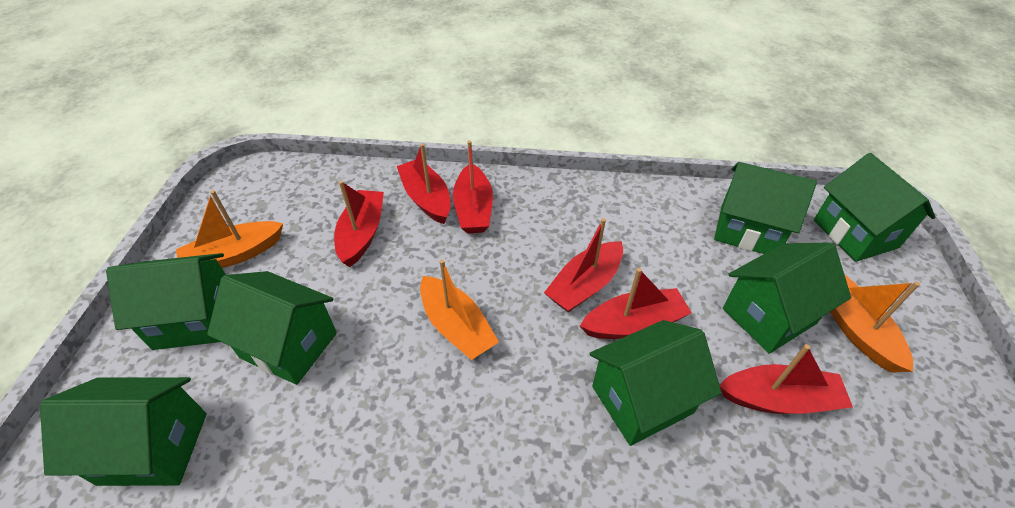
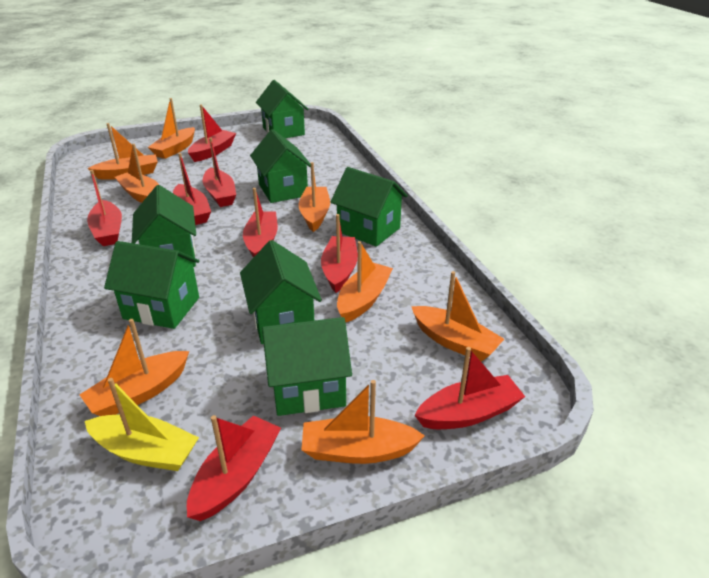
orange boat: [176,190,283,268] [420,259,499,360] [830,275,920,373] = 3 -> [79,319,189,416] [88,123,158,180] [115,144,159,203] [148,98,195,159] [299,162,330,232] [301,380,425,464] [337,241,393,322] [411,271,504,362] = 8
red boat: [334,181,384,267] [397,143,451,224] [453,141,493,234] [544,218,623,313] [580,268,692,339] [720,344,853,414] = 6 -> [87,170,122,246] [173,153,211,225] [187,415,281,521] [188,104,236,162] [202,138,236,207] [243,188,278,258] [321,214,358,293] [415,347,525,429] = 8
yellow boat: none = 0 -> [85,378,199,471] = 1

